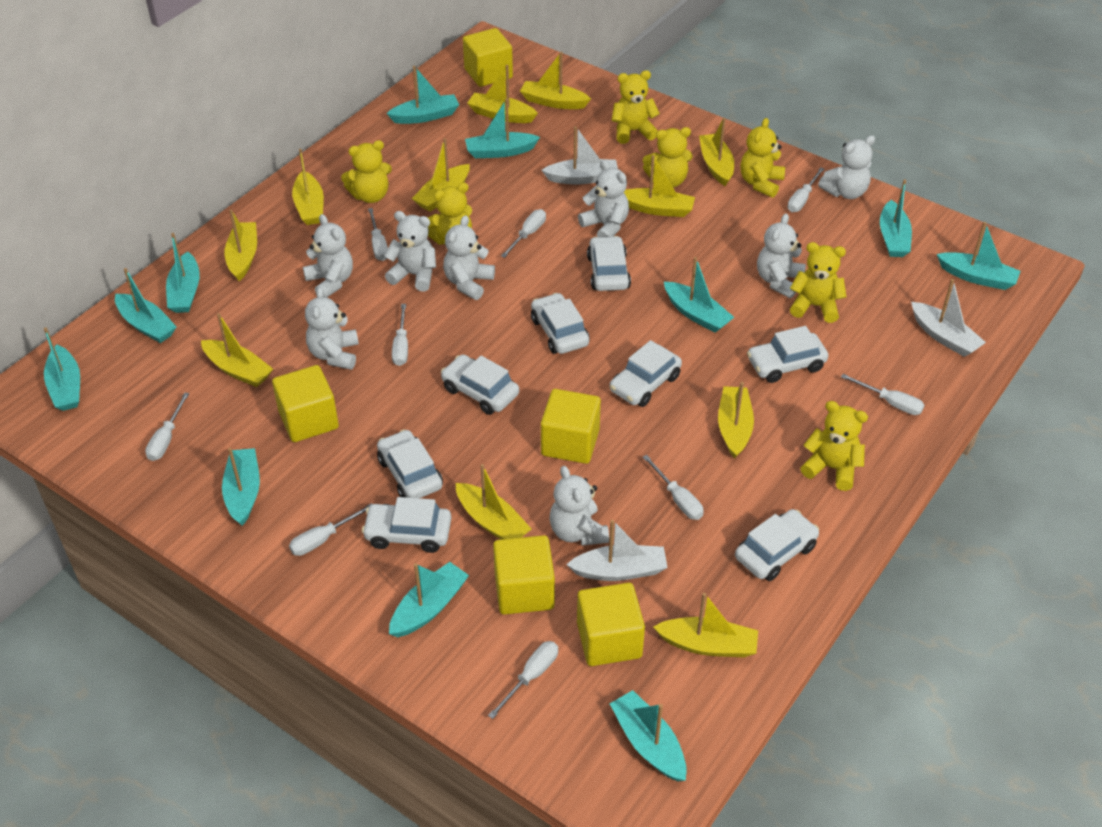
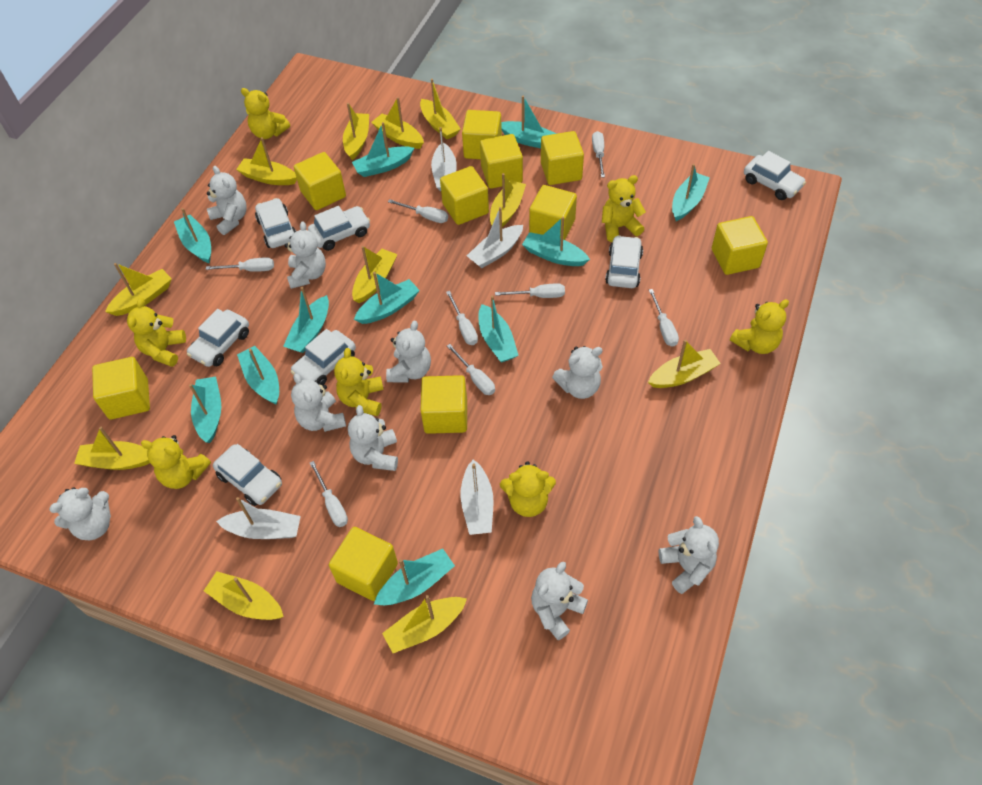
white boat: [542,126,618,184] [566,520,668,581] [911,279,986,357] = 3 -> [216,497,301,539] [431,127,457,191] [460,459,494,535] [467,207,523,268] = 4
white car: [362,497,451,553] [377,429,443,498] [441,354,519,415] [531,293,590,354] [587,236,631,291] [610,340,682,407] [735,509,819,581] [747,326,828,383] = 8 -> [187,309,249,367] [213,444,282,506] [255,198,296,248] [291,329,356,386] [308,206,370,251] [605,235,643,288] [744,151,806,200] = 7
white screwdriver: [145,392,189,461] [289,503,372,556] [368,208,388,261] [392,304,408,366] [488,641,558,719] [501,209,546,258] [643,455,704,520] [787,167,824,212] [841,374,925,415] = 9 -> [206,257,274,272] [310,461,348,527] [388,199,448,223] [446,291,478,345] [447,344,495,395] [495,284,565,298] [592,131,605,178] [649,289,679,347] = 8
white teddy bear: [303,214,353,297] [305,287,359,370] [384,211,436,291] [443,215,495,300] [550,466,609,546] [578,160,629,237] [757,213,806,298] [818,135,875,199] = 8 -> [49,487,111,540] [207,166,247,235] [285,222,326,289] [291,374,346,432] [348,405,398,471] [386,321,431,382] [531,562,588,640] [552,346,603,399] [659,516,719,594] = 9
yellow cube: [272,365,339,442] [463,28,513,87] [493,535,555,615] [541,389,601,464] [577,583,645,666] = 5 -> [92,357,150,420] [294,152,346,210] [329,527,398,601] [421,375,467,434] [440,166,489,225] [462,110,502,159] [480,134,523,189] [529,185,577,240] [541,131,584,185] [712,216,768,275] = 10

